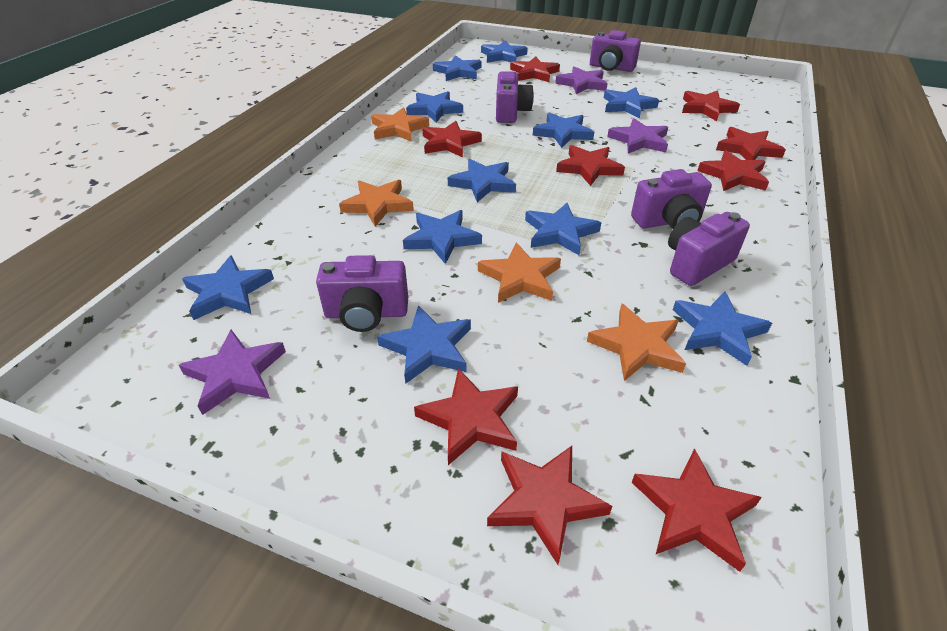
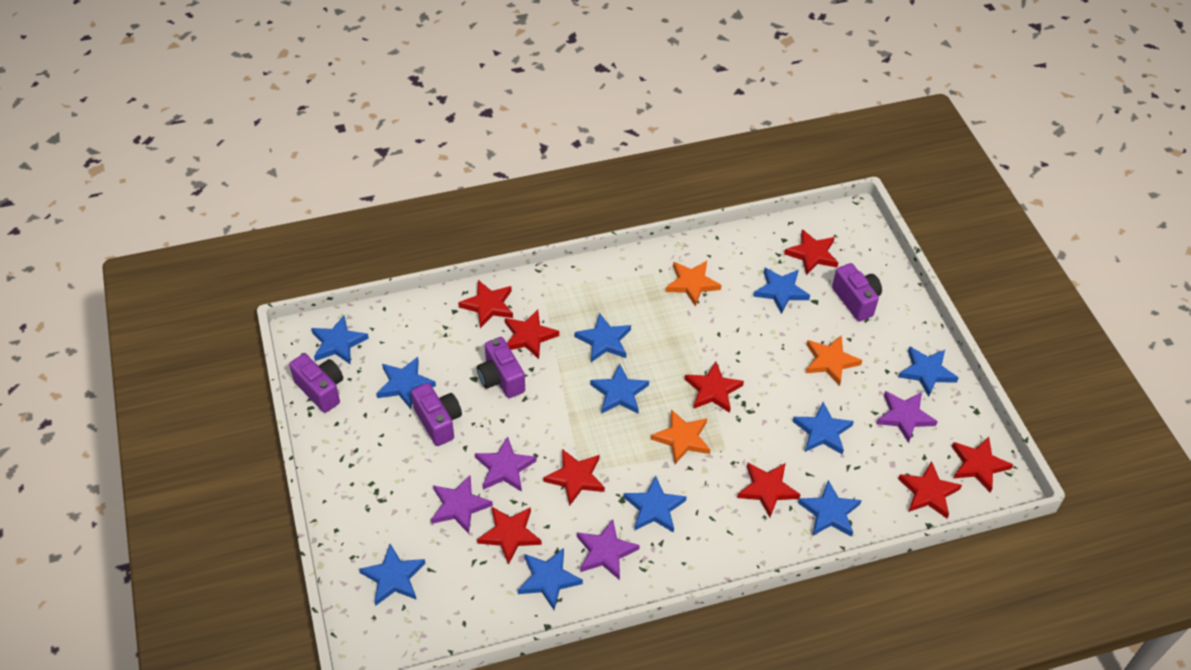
orange star: [339,180,414,226] [371,107,429,142] [478,242,561,303] [587,304,686,381] = 4 -> [651,409,710,464] [666,261,722,307] [806,335,862,386] = 3
purple camera: [316,255,408,332] [496,71,534,123] [590,30,641,72] [631,169,712,229] [668,212,750,286] = 5 -> [289,354,343,413] [411,383,462,446] [477,337,525,398] [832,263,882,321] = 4
purple star: [179,330,286,415] [555,66,608,94] [607,118,668,153] = 3 -> [431,475,493,534] [475,437,537,492] [577,519,640,580] [876,391,938,443] = 4

